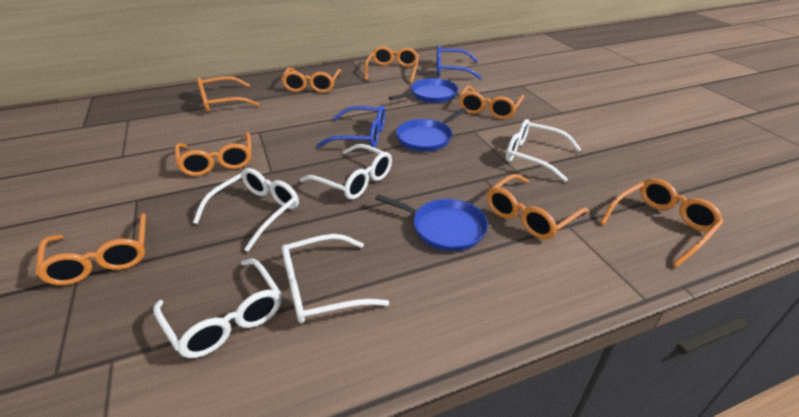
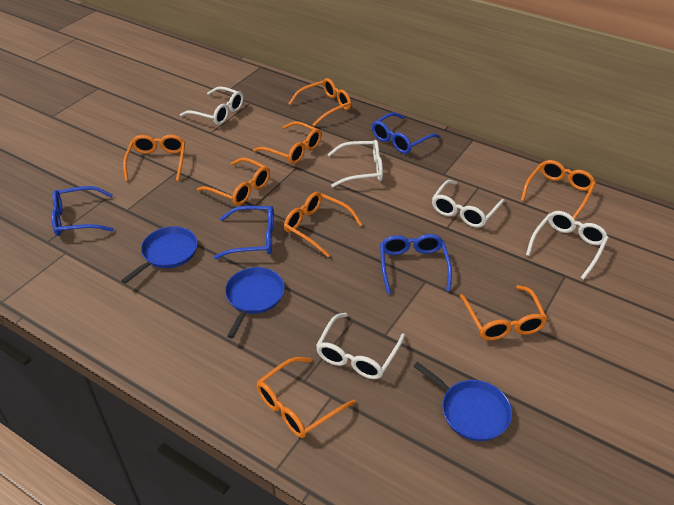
blue glasses: [317,105,385,148] [437,46,482,80] = 2 -> [51,186,114,236] [214,206,274,259] [372,113,440,154] [380,234,452,294] = 4

